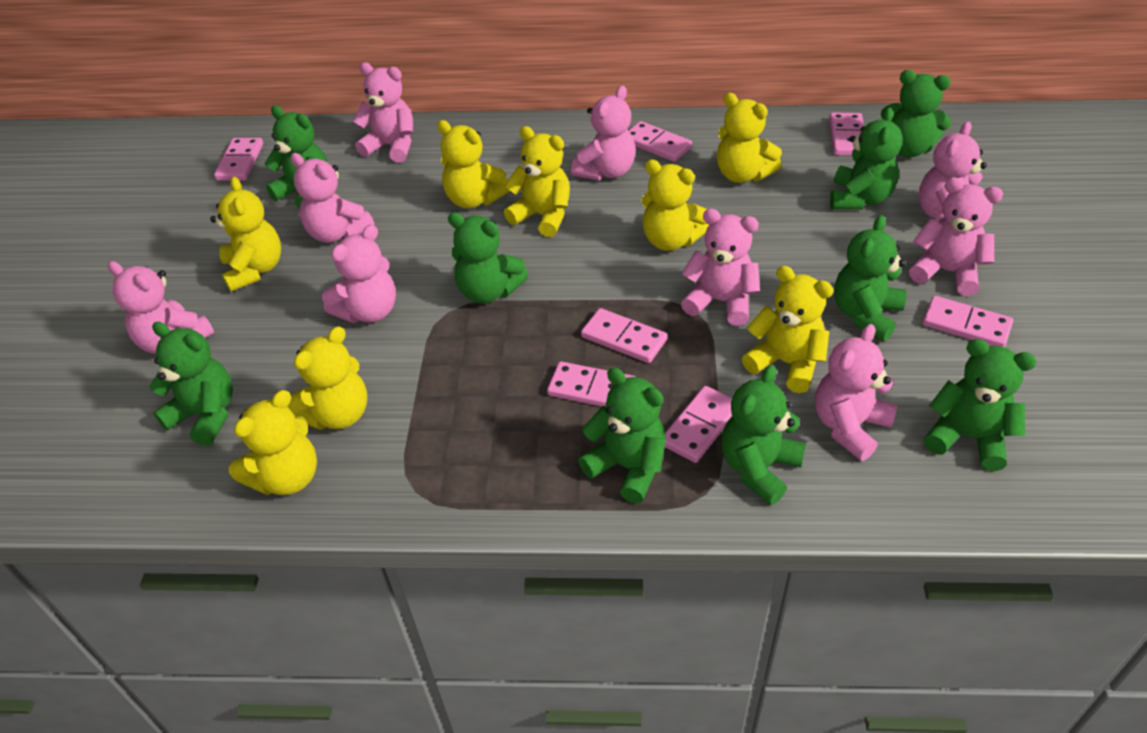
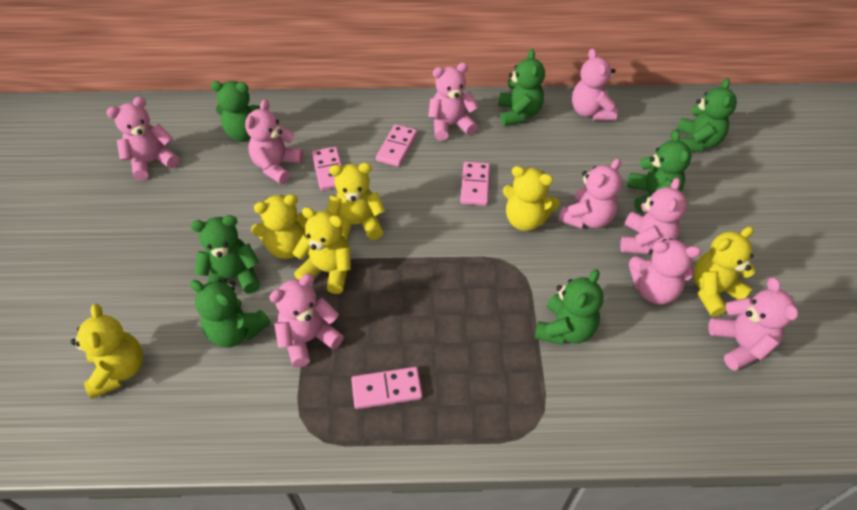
green teddy bear: [150,322,233,446] [264,105,328,209] [448,212,529,304] [578,368,666,503] [721,365,806,505] [830,107,903,210] [834,215,906,341] [881,70,952,157] [924,339,1037,471] = 9 -> [190,280,271,348] [191,215,260,293] [211,81,260,142] [498,49,545,126] [535,269,604,345] [627,130,692,213] [676,78,737,152] = 7
pink domino: [214,138,263,181] [547,361,636,406] [581,308,667,363] [628,121,692,162] [665,386,732,463] [829,112,864,156] [923,296,1013,347] = 7 -> [312,147,342,191] [351,367,422,409] [376,124,417,167] [460,162,490,206] = 4
yellow teddy bear: [210,177,281,292] [229,390,317,495] [287,326,368,430] [437,120,510,209] [504,126,570,237] [641,159,709,251] [717,93,782,183] [742,266,834,393] = 8 -> [71,304,143,399] [251,194,308,259] [292,207,351,294] [327,163,385,240] [503,166,560,231] [693,226,756,317] = 6

